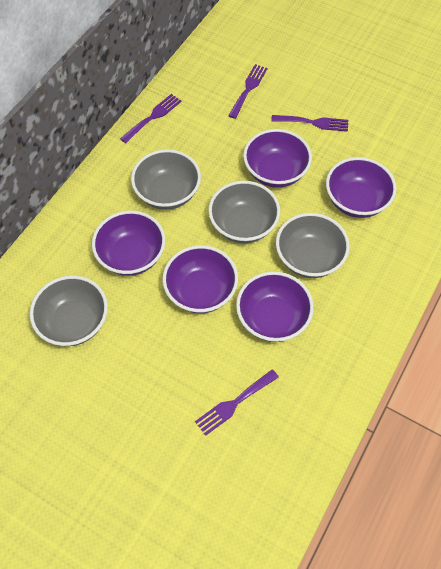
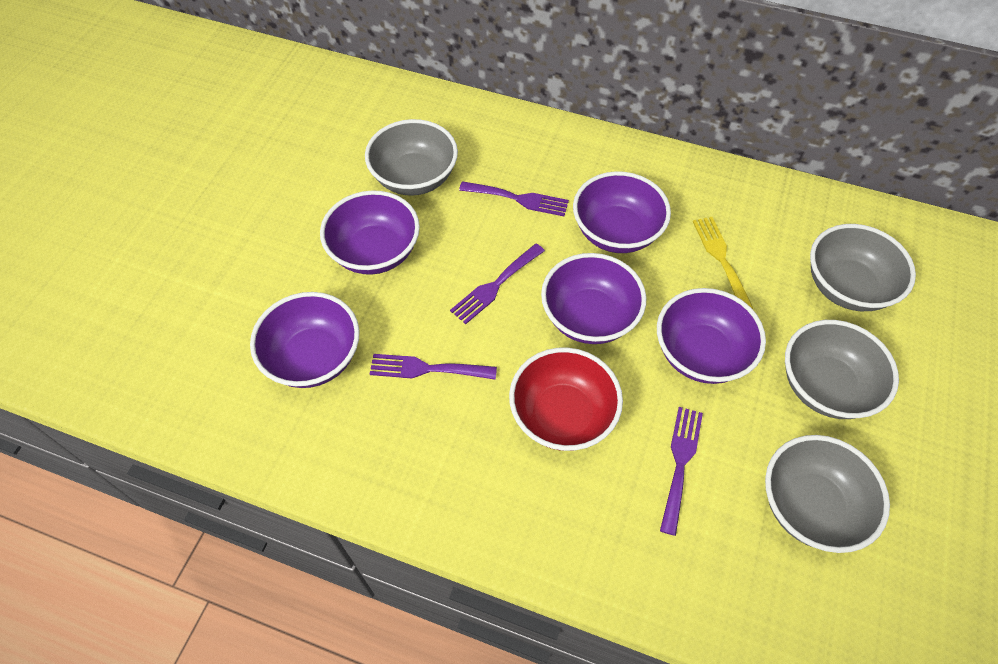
red bowl: none = 0 -> [509,347,623,451] = 1
yellow fork: none = 0 -> [693,217,753,309] = 1

